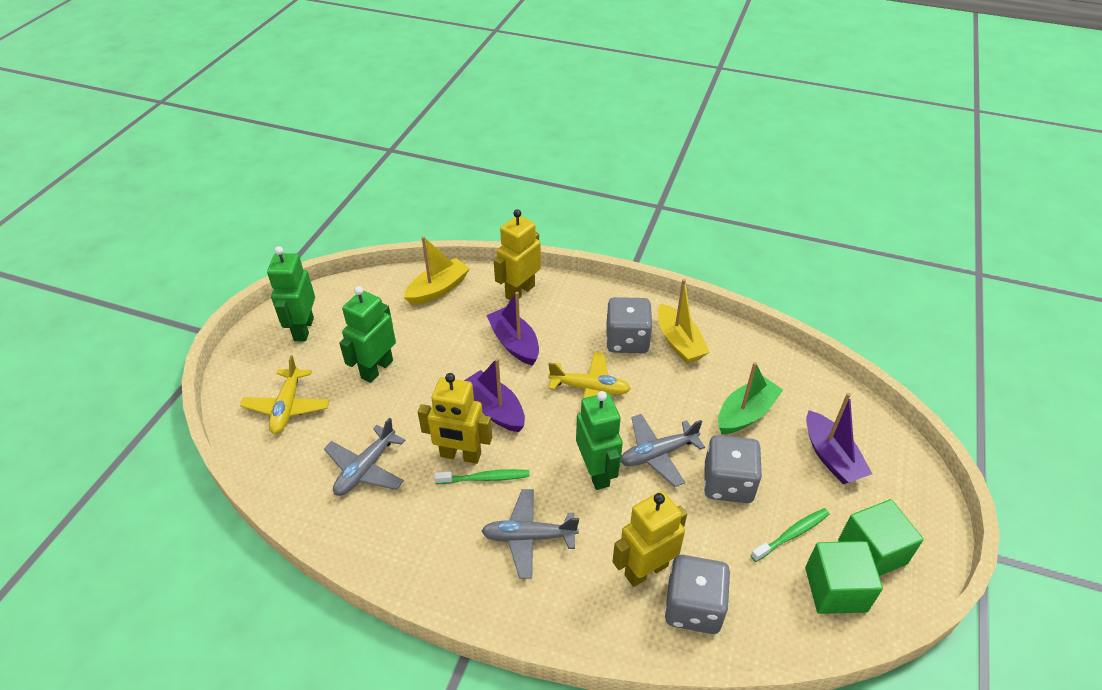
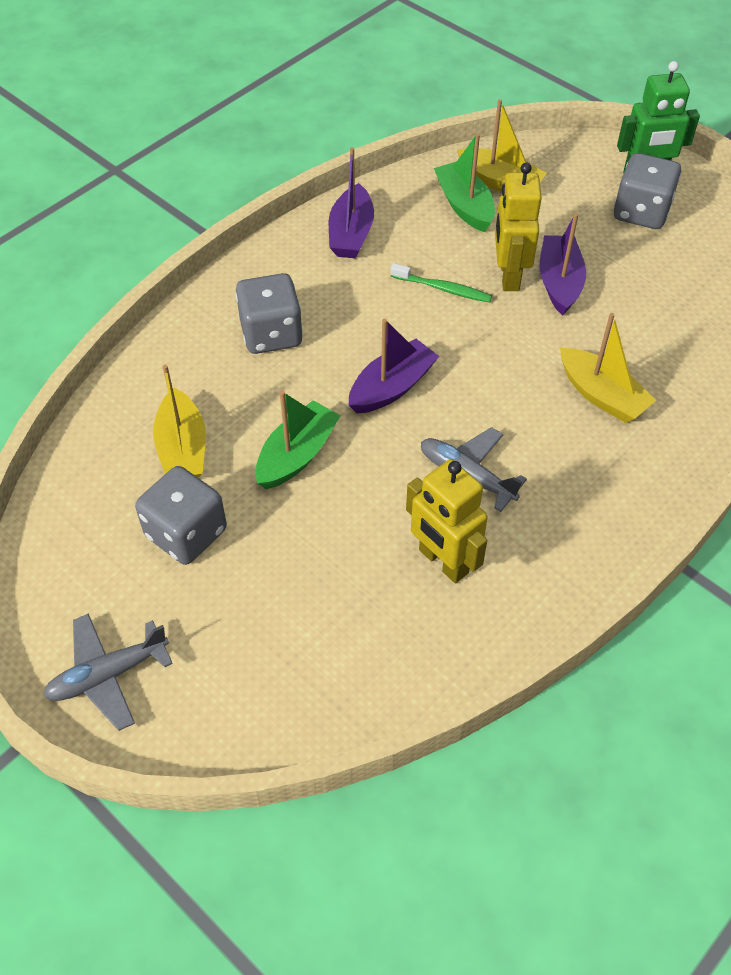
green boat: [718,362,783,434] = 1 -> [255,391,341,489] [434,133,495,232] = 2
green cube: [805,541,883,614] [838,499,924,576] = 2 -> none = 0
green robot: [267,246,315,341] [339,286,396,383] [576,391,623,490] = 3 -> [617,61,700,173] = 1
green toothbrush: [434,469,530,484] [751,508,829,562] = 2 -> [391,263,492,303] = 1
grey plane: [324,418,405,496] [482,489,579,578] [621,414,705,487] = 3 -> [44,613,173,731] [421,427,527,512] = 2
yellow boat: [404,236,470,305] [658,279,710,364] = 2 -> [153,365,206,478] [457,99,547,192] [560,313,656,423] = 3
yellow plane: [240,355,330,434] [548,352,631,413] = 2 -> none = 0
yellow robot: [418,373,492,464] [494,209,541,300] [612,491,687,587] = 3 -> [406,459,488,583] [495,163,542,291] = 2

